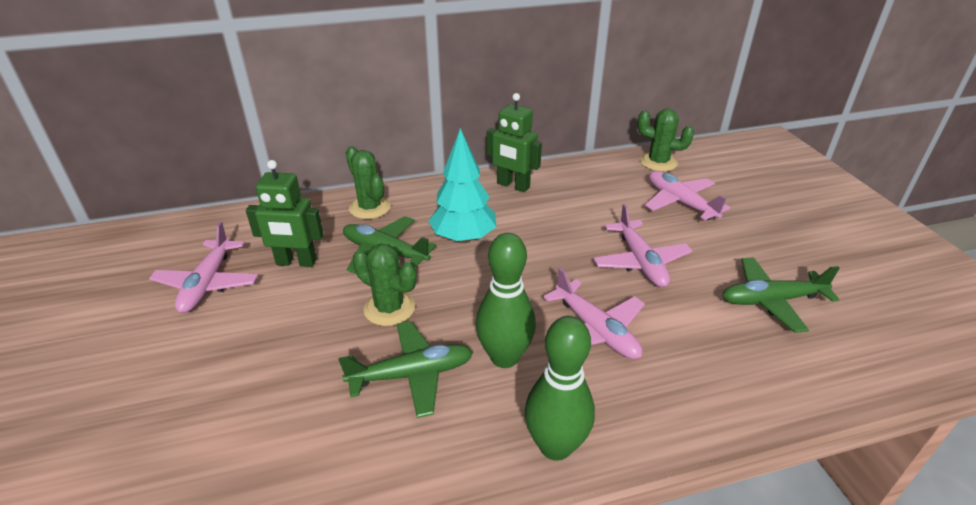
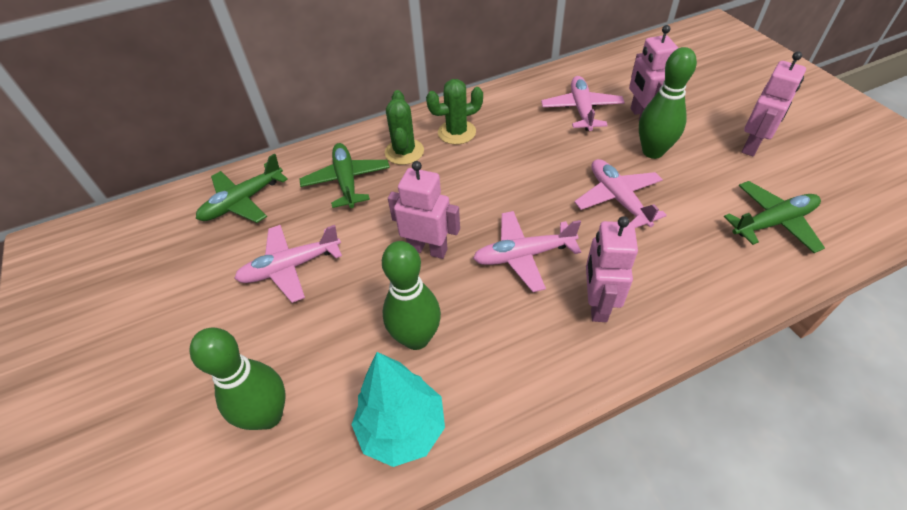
green bowling pin: [476,233,536,368] [525,316,595,461] = 2 -> [189,328,286,430] [382,241,441,350] [639,47,697,159] = 3
green cactus: [346,146,391,219] [352,244,416,326] [637,109,694,172] = 3 -> [385,90,424,165] [426,79,483,145] = 2
green robot: [246,160,324,267] [487,93,542,192] = 2 -> none = 0
pink robot: none = 0 -> [388,161,460,259] [586,216,638,322] [629,25,678,120] [741,51,806,156] = 4

